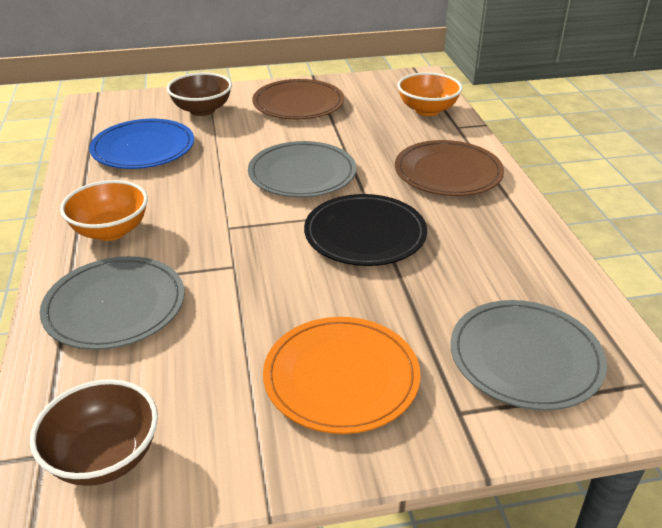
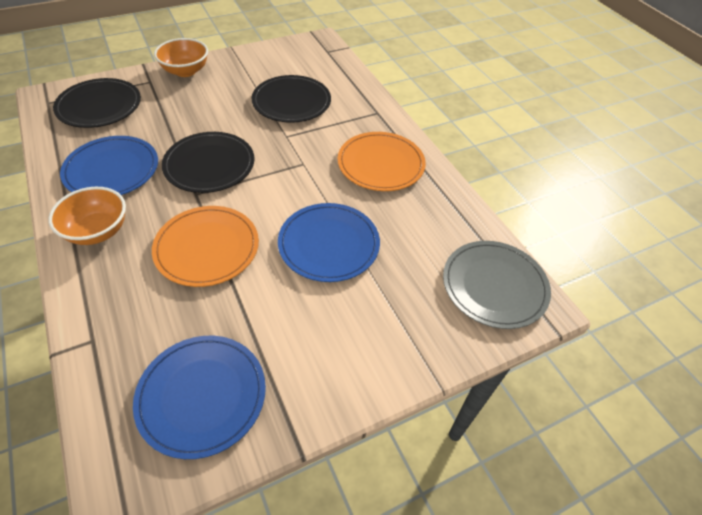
black plate: [304,194,427,266] = 1 -> [53,78,141,128] [162,132,254,193] [252,75,331,123] = 3
blue plate: [89,119,194,169] = 1 -> [60,136,158,195] [133,336,266,459] [278,203,380,282] = 3
brown bowl: [30,379,158,486] [167,72,232,116] = 2 -> none = 0
brown plate: [252,79,344,120] [395,140,504,196] = 2 -> none = 0
grey plate: [40,256,185,350] [248,141,357,197] [450,300,607,410] = 3 -> [443,241,551,329] = 1
orange plate: [263,317,421,434] = 1 -> [152,206,259,287] [338,132,426,191] = 2

